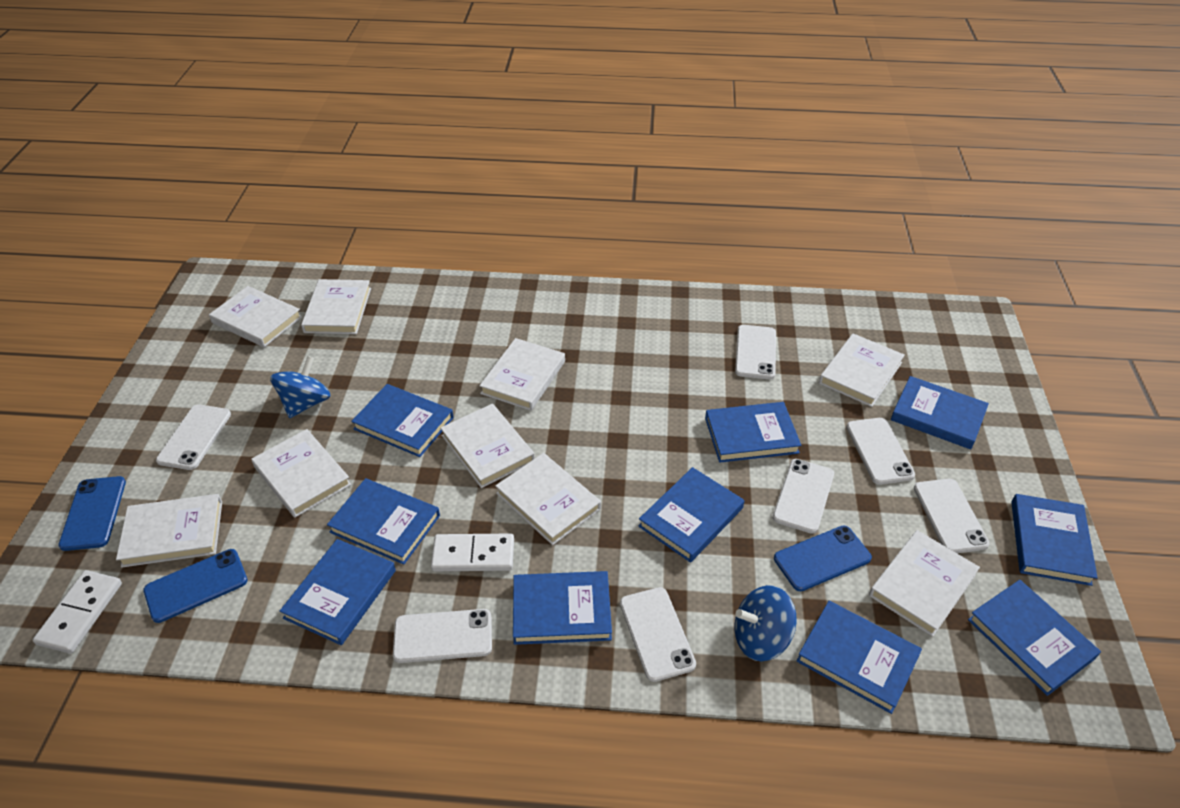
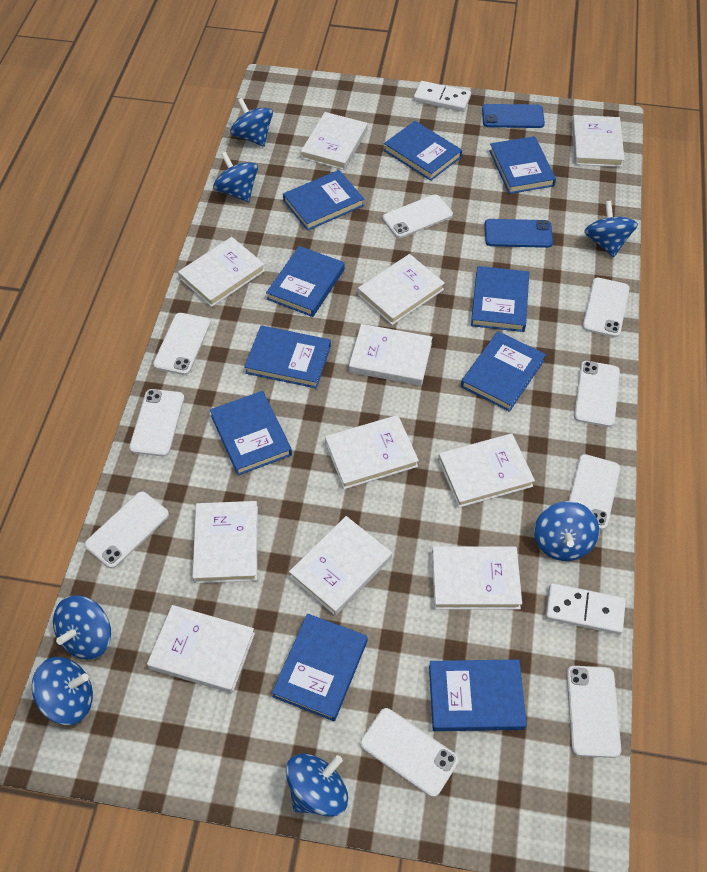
blue phone: [58,476,126,551] [143,549,248,623] [774,526,872,591] = 3 -> [482,104,545,128] [484,219,553,248] = 2
blue spinning top: [270,356,331,418] [735,585,797,661] = 2 -> [32,657,93,725] [53,595,111,660] [213,152,258,202] [230,98,273,147] [286,753,348,817] [534,501,599,561] [584,201,638,257] = 7
white book: [116,494,222,568] [209,286,302,347] [251,429,351,518] [301,279,371,334] [440,404,535,488] [479,338,565,411] [495,453,601,545] [819,333,905,407] [869,530,980,637] = 9 -> [147,605,255,693] [178,237,265,307] [192,501,258,583] [289,516,392,616] [301,112,367,170] [325,415,419,489] [349,324,432,386] [358,254,445,325] [432,546,522,609] [438,433,535,508] [572,115,625,167] = 11
white phone: [156,404,231,470] [393,609,492,663] [620,587,696,682] [735,325,776,379] [773,459,834,534] [846,418,915,485] [914,479,990,553] = 7 -> [85,491,169,569] [129,389,184,457] [153,313,211,375] [360,708,459,797] [382,194,453,238] [567,666,621,758] [568,454,620,530] [574,361,620,427] [583,278,630,337] = 9

